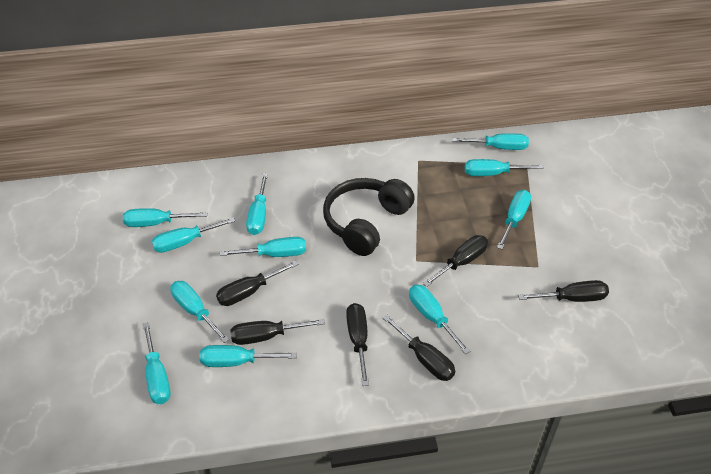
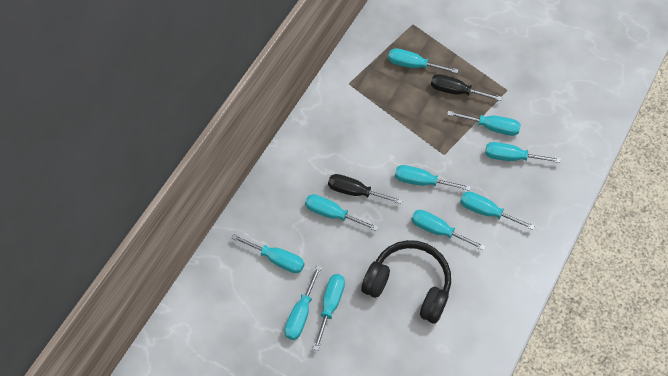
black screwdriver: [216,261,299,306] [230,319,325,345] [346,303,369,386] [383,315,455,381] [423,235,488,287] [518,280,609,302] = 6 -> [328,174,403,204] [431,74,502,101] = 2
turquoise screwdriver: [123,208,207,227] [143,322,170,404] [152,217,235,253] [170,281,229,343] [199,345,297,367] [220,237,306,257] [246,173,268,235] [409,285,470,354] [452,133,529,150] [465,159,544,176] [497,190,531,249] = 11 -> [232,234,305,273] [284,266,322,340] [305,194,378,231] [313,274,345,351] [388,48,458,73] [395,165,471,191] [411,210,485,250] [447,111,521,136] [460,192,535,230] [485,142,561,163] = 10

